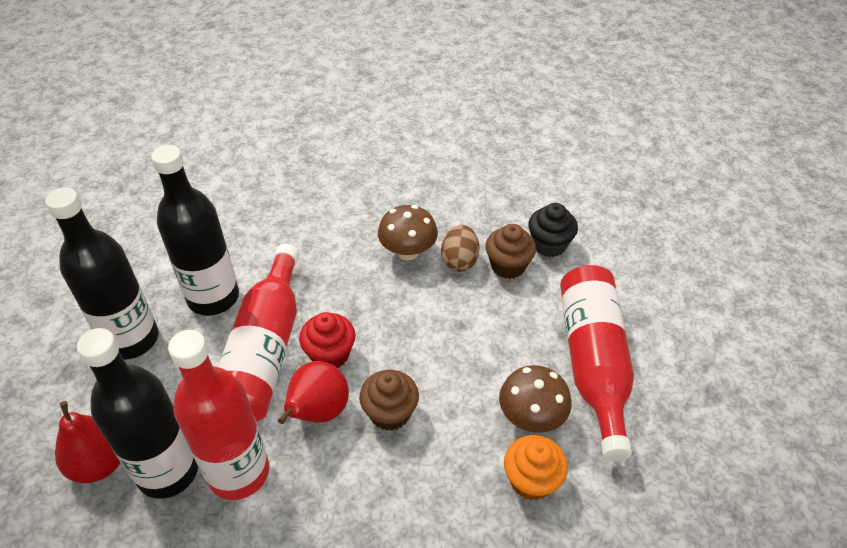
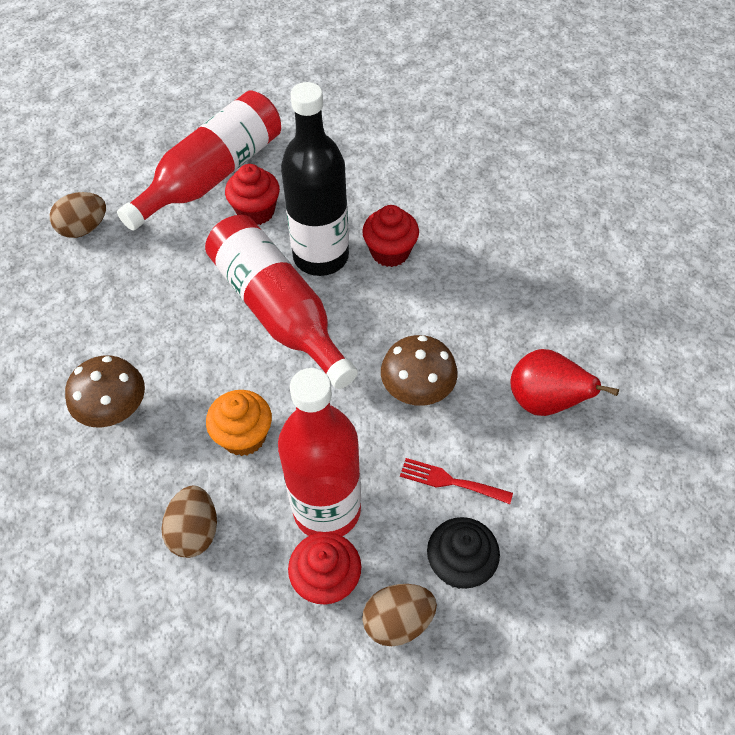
black bottle: [45,187,158,360] [77,328,198,499] [151,145,239,316] = 3 -> [281,82,349,276] = 1
brown cupcake: [359,370,419,431] [486,224,536,279] = 2 -> none = 0
brown egg: [441,225,479,272] = 1 -> [50,192,106,238] [161,486,217,558] [362,584,437,646] = 3
red cupcake: [299,312,355,367] = 1 -> [225,164,280,225] [288,532,361,605] [362,205,419,267] = 3
red fork: none = 0 -> [400,458,513,504] = 1
red pear: [55,401,121,483] [278,361,349,424] = 2 -> [511,349,619,416] = 1

